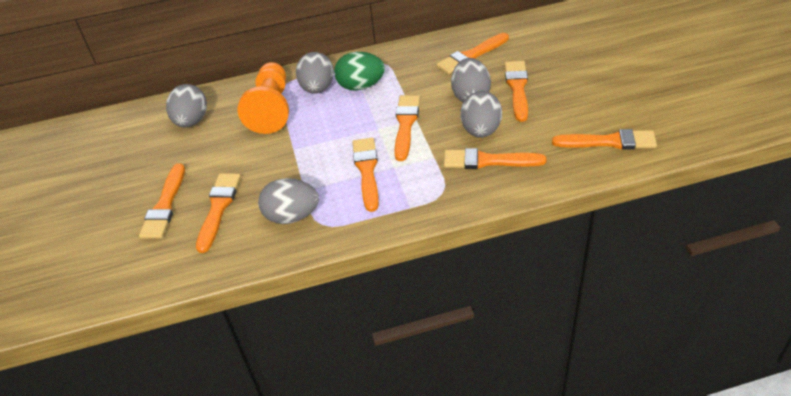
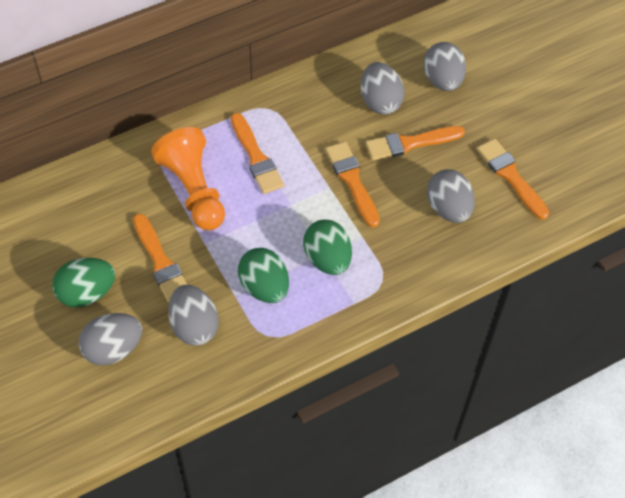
green egg: [334,52,385,91] = 1 -> [52,258,115,307] [238,248,289,303] [303,220,352,275] = 3
orange brush: [139,164,185,239] [196,173,241,253] [352,138,379,212] [394,95,420,161] [437,33,509,74] [444,148,546,169] [505,61,528,122] [552,129,657,150] = 8 -> [133,214,187,303] [231,113,284,194] [325,141,380,228] [366,126,465,160] [477,139,549,220] = 5

